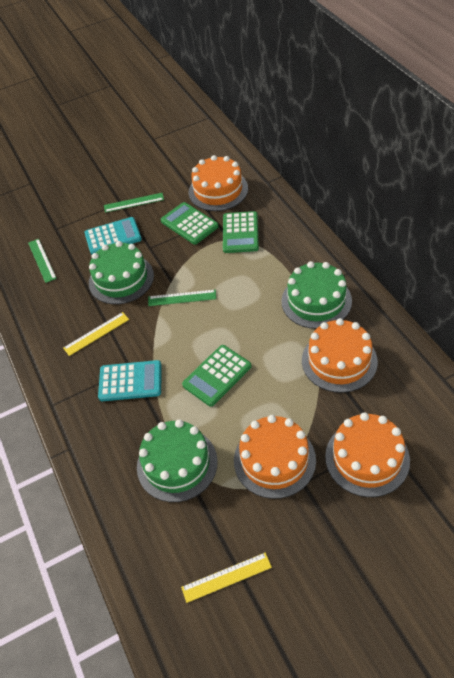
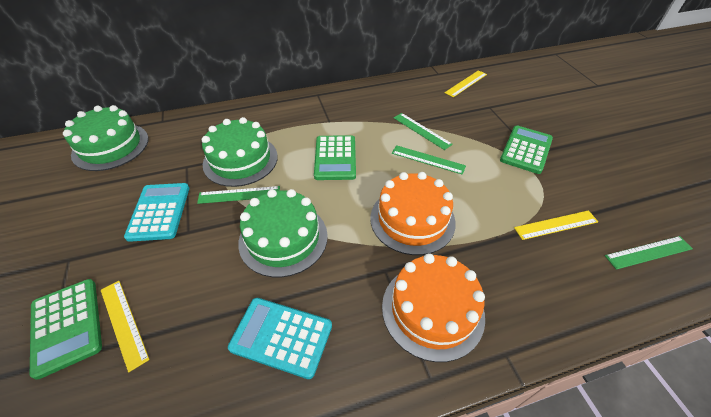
green ruler: [28,239,57,283] [104,193,164,213] [148,289,216,306] = 3 -> [197,186,280,204] [392,145,466,175] [394,113,453,150] [605,236,693,270] = 4
orange cake: [189,155,248,211] [234,415,316,499] [302,318,378,393] [325,412,410,497] = 4 -> [370,172,456,255] [382,253,485,362] = 2
yellow ruler: [63,312,129,356] [181,553,272,603] = 2 -> [101,281,150,372] [444,70,487,97] [514,210,598,240] = 3

